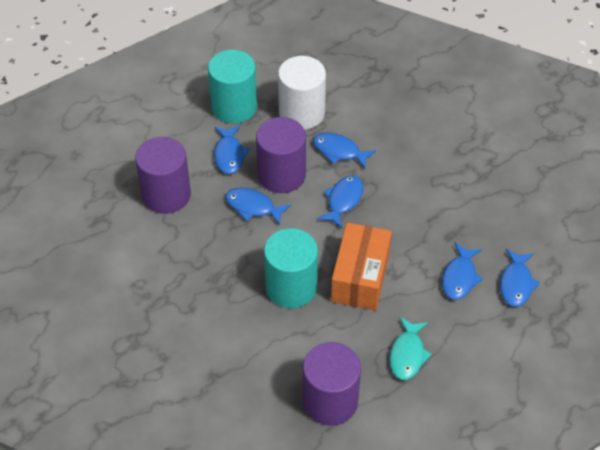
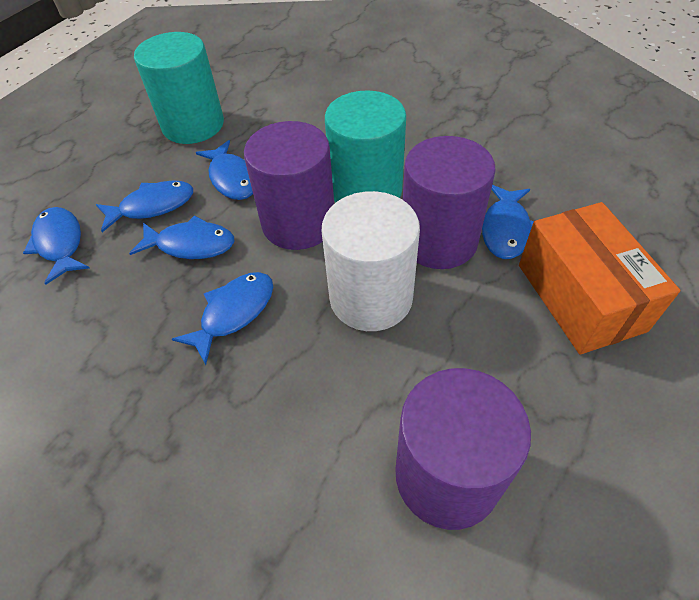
turquoise fish: [389,317,432,380] = 1 -> none = 0

